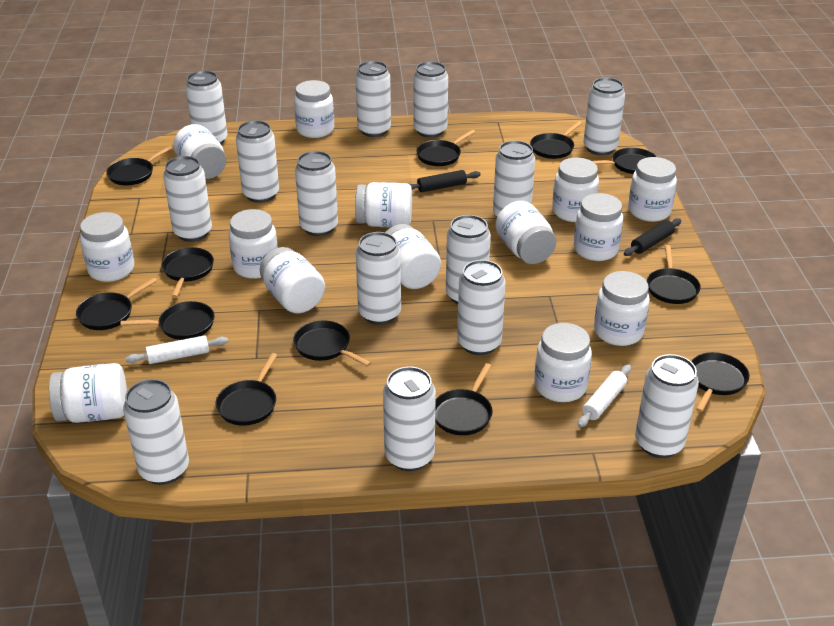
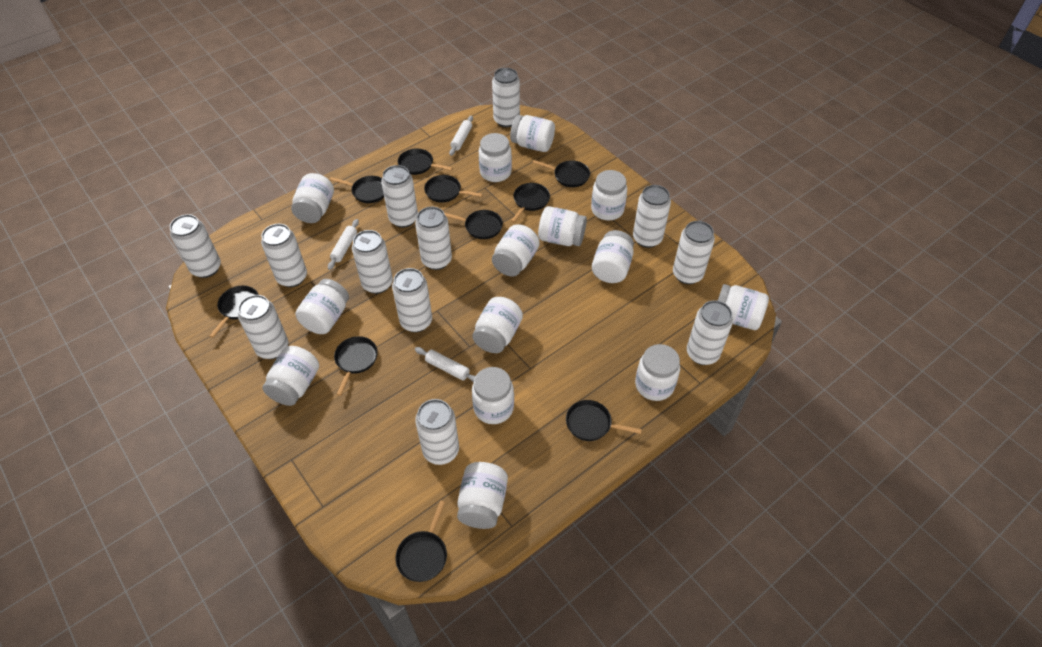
black pan: [76,277,157,330] [106,146,172,185] [121,301,215,340] [162,247,214,298] [215,353,277,426] [293,321,371,367] [416,130,475,166] [435,363,493,435] [530,121,582,159] [592,147,656,174] [647,245,701,304] [691,352,749,412] = 12 -> [210,286,259,338] [330,176,384,203] [334,336,378,396] [395,500,447,582] [398,149,453,175] [424,175,483,202] [444,210,503,239] [511,183,550,223] [533,160,590,187] [566,400,642,441] = 10
black rolling pin: [409,170,481,192] [624,218,681,256] = 2 -> none = 0
white can: [123,379,189,485] [163,156,212,242] [185,71,227,145] [236,120,279,203] [295,151,338,236] [355,61,391,137] [356,232,401,325] [383,367,436,471] [413,61,448,138] [446,215,491,304] [457,260,506,355] [493,141,535,217] [583,78,625,155] [635,354,699,458] = 14 -> [170,214,221,278] [238,295,288,359] [261,224,307,287] [352,230,393,294] [381,165,418,228] [392,268,432,332] [415,207,452,270] [415,399,459,465] [492,68,520,127] [633,185,671,248] [673,221,715,284] [687,300,733,365] = 12
white rolling pin: [126,335,228,364] [578,364,631,428] = 2 -> [328,219,359,270] [415,347,476,382] [449,116,473,156] = 3

